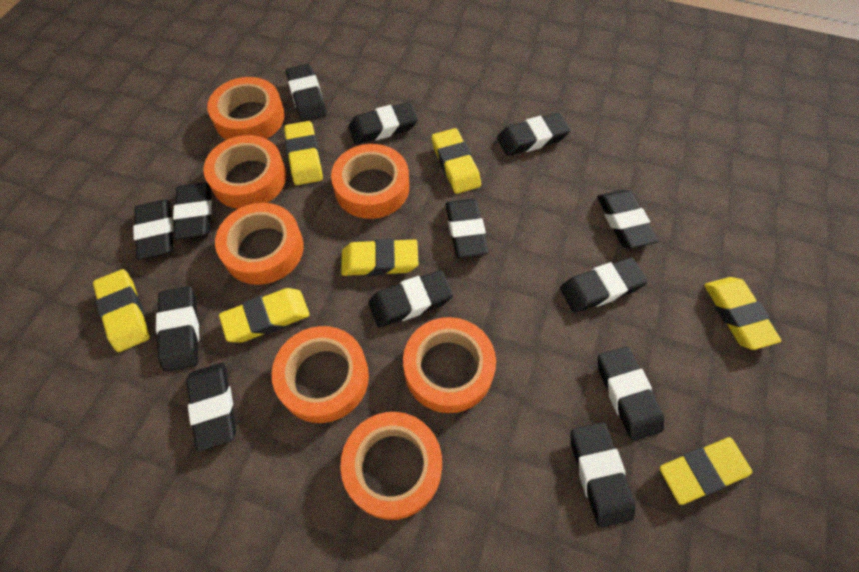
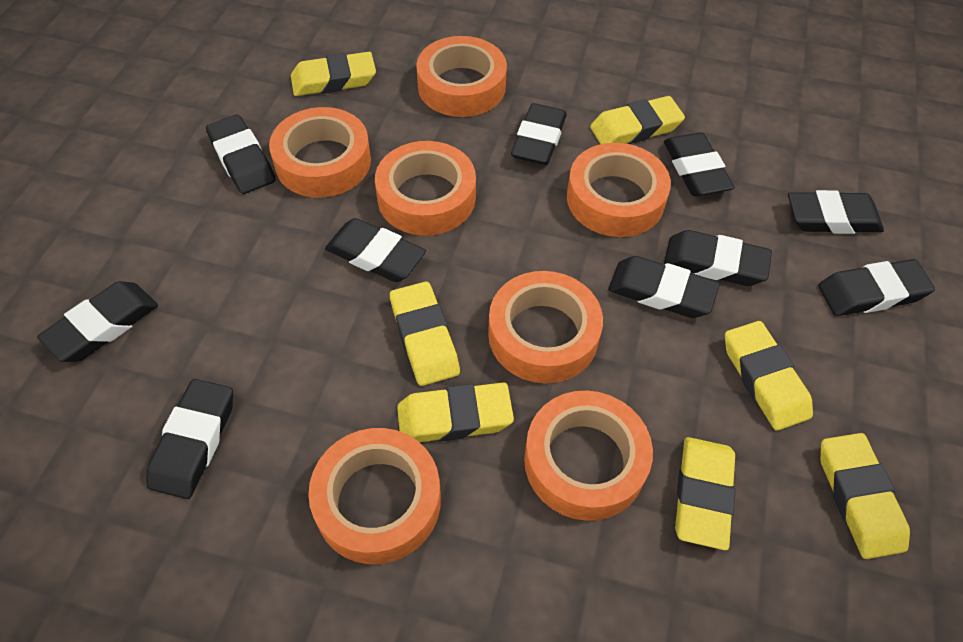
black eraser: [133,200,173,260] [156,286,199,372] [173,182,212,239] [186,363,236,452] [286,64,327,121] [348,102,418,144] [368,270,453,328] [446,199,489,258] [497,113,570,156] [560,257,647,313] [570,422,635,528] [597,190,658,249] [598,346,664,441] = 13 -> [37,281,158,362] [146,379,233,499] [206,115,276,194] [325,218,426,282] [511,103,567,165] [609,256,720,318] [664,133,735,196] [664,230,772,286] [788,190,884,234] [818,259,935,316] = 10

